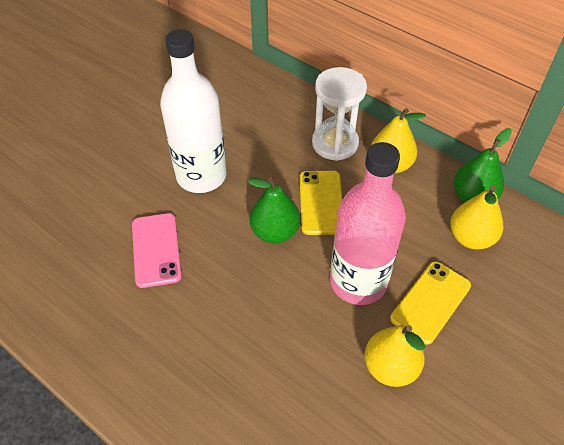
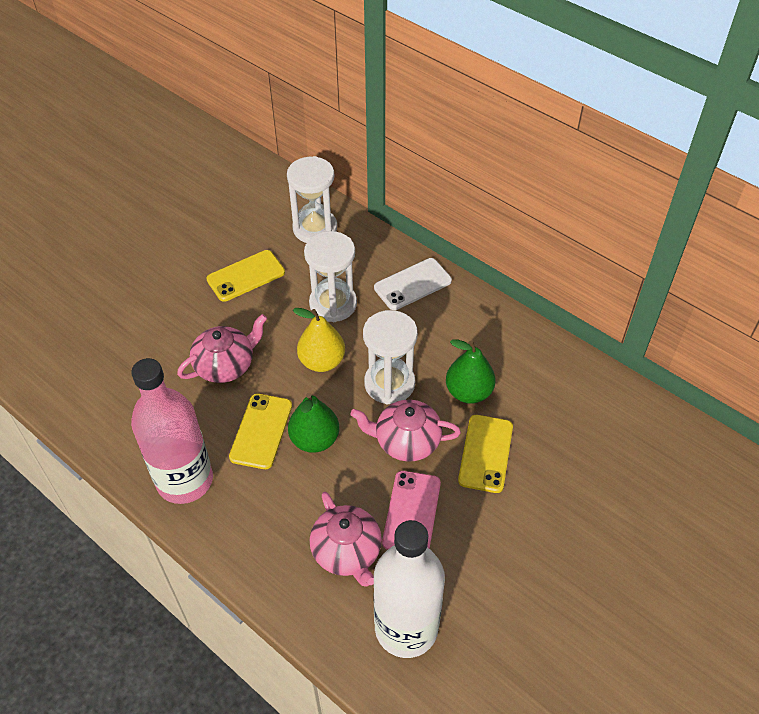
pink teapot: none = 0 -> [177,314,267,383] [310,492,382,587] [350,400,461,461] = 3
white hourglass: [312,67,367,161] = 1 -> [287,156,337,243] [304,231,357,322] [363,310,418,405] = 3
white phone: none = 0 -> [374,258,452,310] = 1
yellow pear: [365,325,425,387] [371,108,426,173] [450,186,503,250] = 3 -> [293,308,345,372] = 1
yellow phone: [300,171,342,235] [390,261,471,345] = 2 -> [206,250,285,302] [229,394,292,469] [458,415,513,493] = 3

